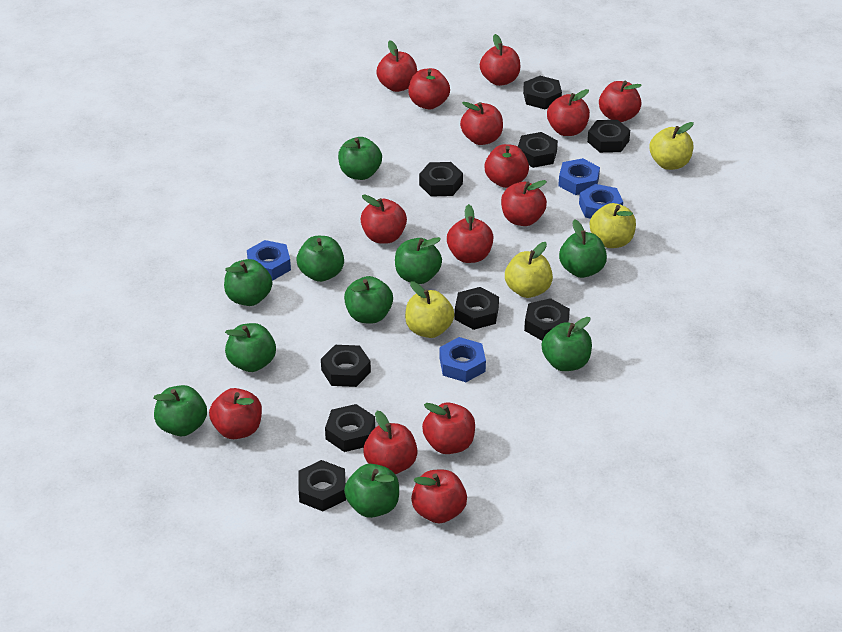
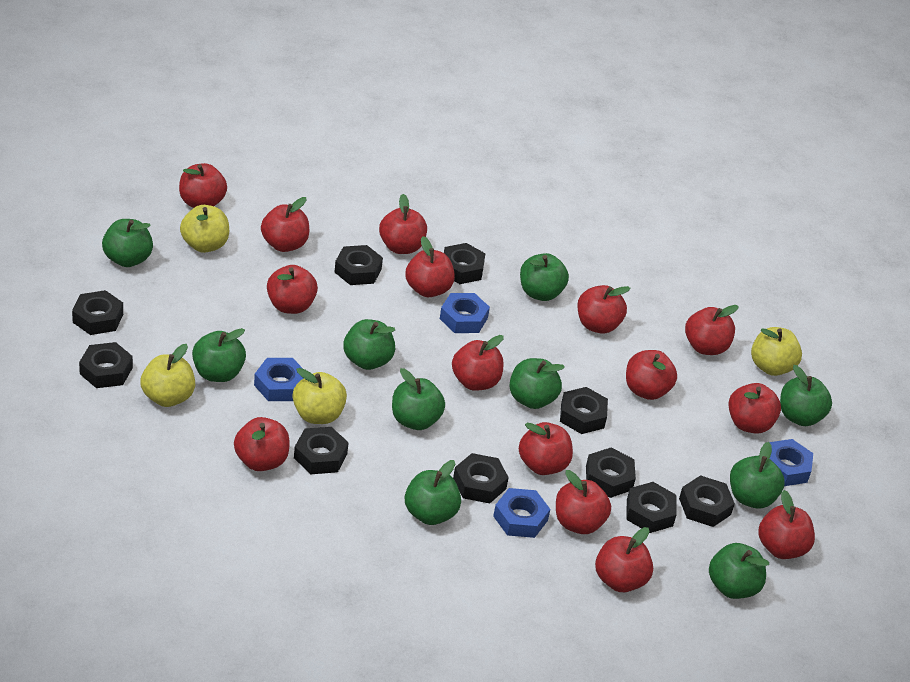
black nut: [298,460,346,511] [321,345,371,387] [325,404,375,452] [419,162,463,197] [455,287,499,330] [518,132,558,168] [523,76,562,109] [524,298,570,341] [587,120,630,153] = 9 -> [72,290,123,335] [79,342,133,388] [294,427,349,474] [335,245,383,285] [444,243,486,284] [453,453,509,503] [560,387,608,434] [586,448,636,498] [626,482,677,533] [679,475,735,527] = 10
red apple: [209,388,262,439] [360,195,407,244] [363,411,418,474] [376,40,417,92] [408,68,450,109] [411,470,467,524] [422,403,475,454] [447,204,494,263] [460,102,503,145] [480,34,520,86] [484,144,529,188] [501,180,547,226] [547,89,590,136] [599,81,642,122] = 14 -> [179,163,227,208] [234,417,289,471] [261,197,309,252] [267,265,318,314] [379,194,427,254] [405,236,455,297] [452,335,504,391] [519,422,573,475] [556,470,611,534] [578,285,630,334] [595,527,653,592] [626,350,677,400] [685,305,739,355] [729,383,781,434] [758,490,815,559] = 15

